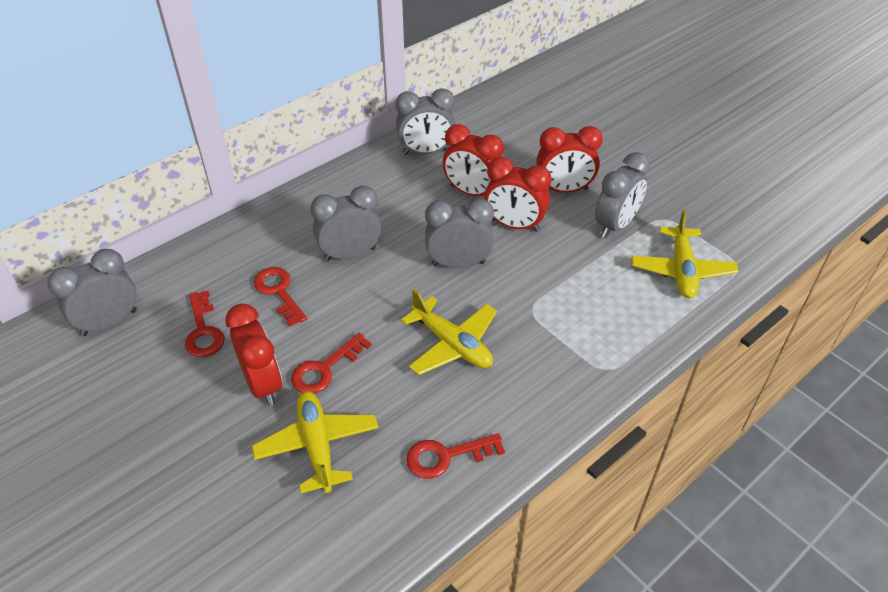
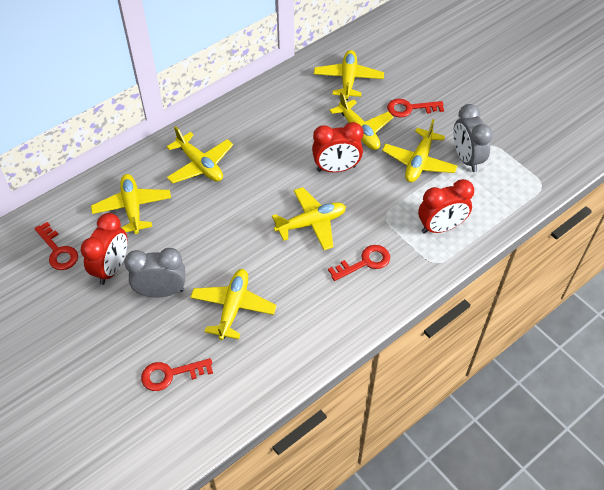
grey clock: [47,249,137,336] [310,186,381,261] [395,88,455,155] [425,198,494,268] [595,152,650,238] = 5 -> [124,248,185,297] [453,104,493,172] = 2
red clock: [225,304,282,406] [443,124,504,196] [484,157,551,232] [536,126,603,193] = 4 -> [81,213,128,285] [312,122,363,172] [418,179,474,234] = 3
yellow plane: [252,391,378,493] [401,289,497,375] [631,210,739,298] = 3 -> [91,174,171,234] [167,126,233,184] [190,269,277,340] [272,187,346,250] [314,50,384,100] [329,92,393,150] [382,119,458,182] = 7

